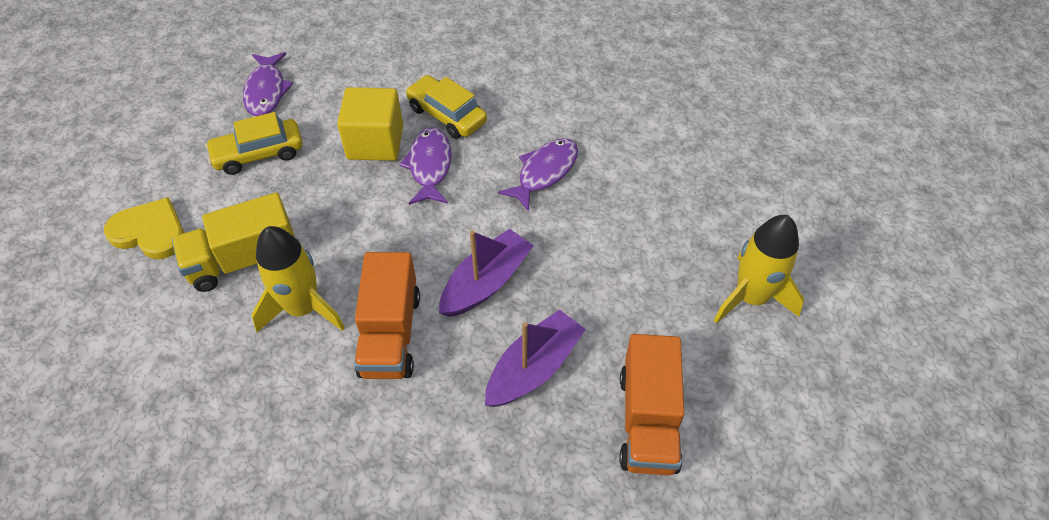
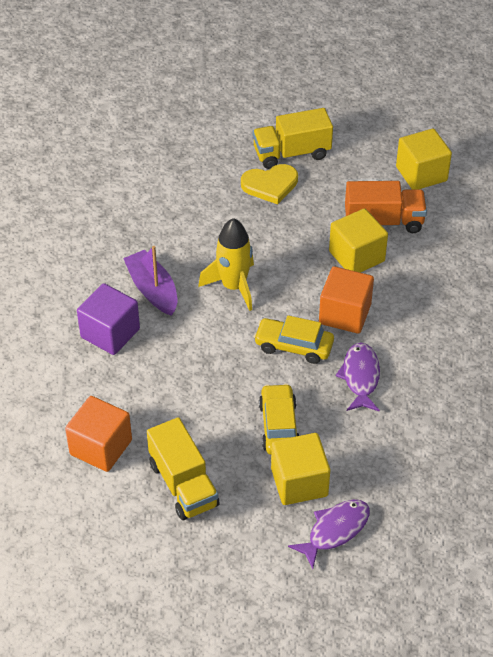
orange cube: none = 0 -> [65,396,132,472] [319,266,374,334] = 2
orange truck: [354,252,420,379] [619,334,684,475] = 2 -> [345,181,427,233] = 1
purple boat: [439,229,534,317] [485,309,586,407] = 2 -> [123,246,177,316] = 1
purple cube: none = 0 -> [77,283,140,355] = 1
purple fish: [243,52,293,116] [399,127,451,205] [498,138,578,212] = 3 -> [288,500,370,569] [336,343,380,412] = 2
yellow cube: [337,87,403,161] = 1 -> [271,433,330,505] [329,208,388,273] [396,128,452,189] = 3
yellow rocket: [251,226,345,332] [714,215,804,324] = 2 -> [198,218,254,311] = 1
yellow truck: [172,192,295,292] = 1 -> [147,417,219,520] [253,108,333,169] = 2

